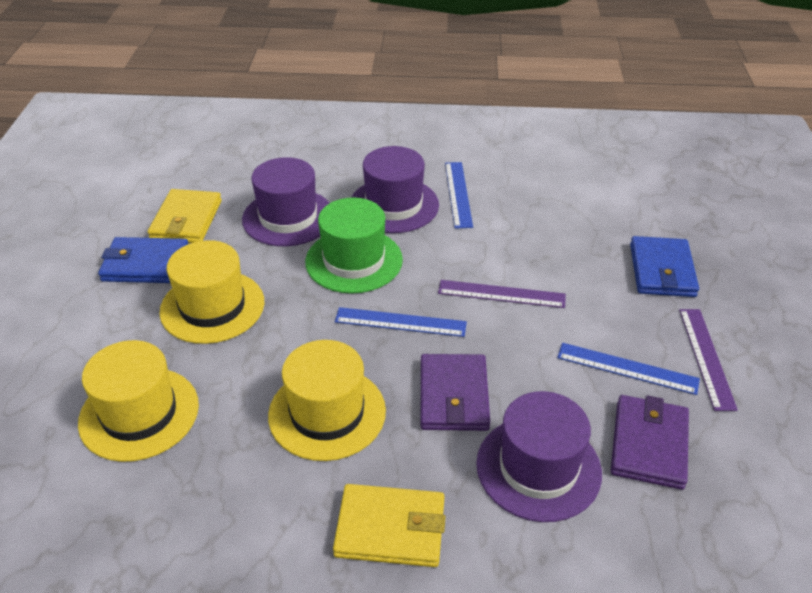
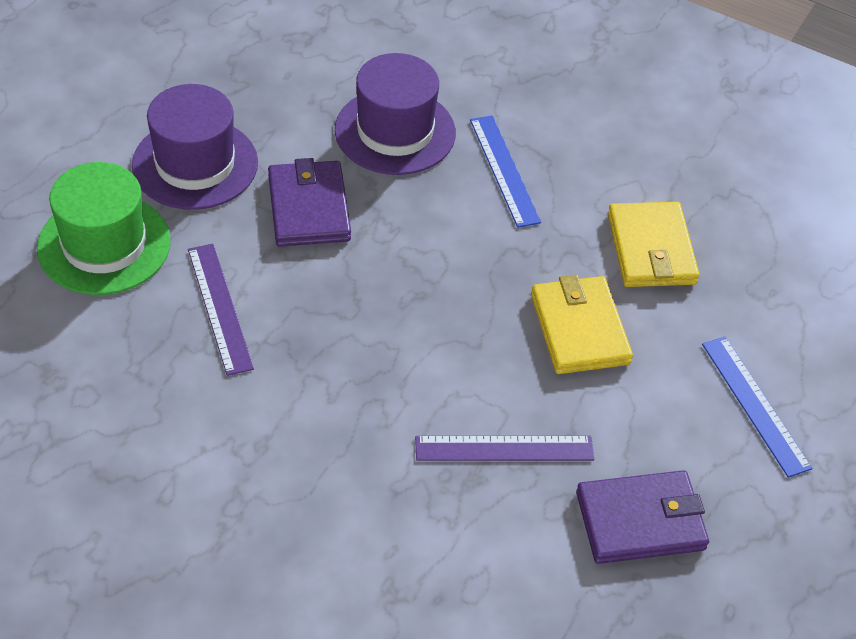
blue ruler: [335,307,467,337] [445,162,473,228] [557,343,700,395] = 3 -> [470,115,541,228] [702,337,812,478] = 2
blue wallet: [98,237,188,283] [630,236,699,297] = 2 -> none = 0
purple hat: [242,157,329,246] [351,146,439,233] [476,391,602,522] = 3 -> [132,84,258,210] [335,53,456,175] = 2
yellow hat: [78,340,199,462] [159,240,264,344] [268,340,386,461] = 3 -> none = 0

